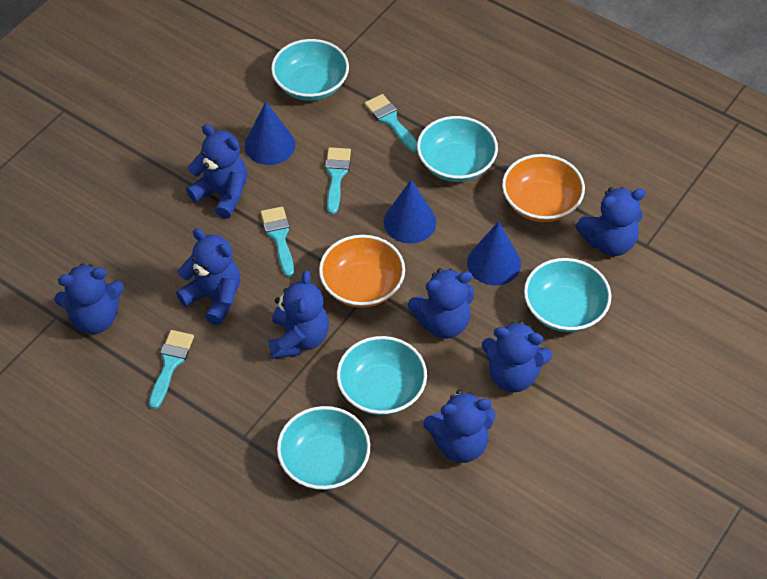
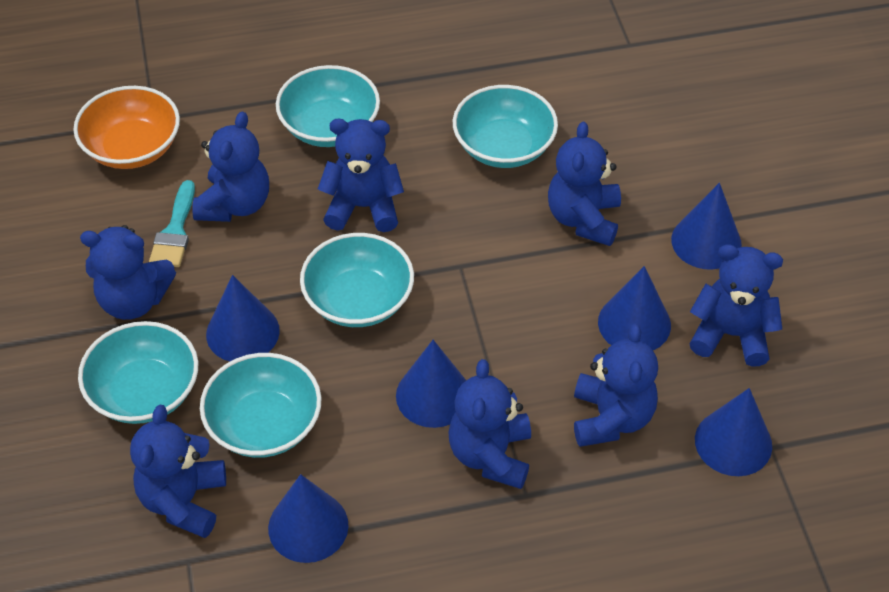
blue cone: [245,101,295,165] [384,180,436,243] [467,221,521,285] = 3 -> [206,275,280,361] [268,474,349,563] [396,340,467,428] [598,266,671,350] [671,183,742,270] [695,388,772,476] = 6
orange bowl: [319,235,405,308] [502,154,585,222] = 2 -> [73,86,180,169] = 1
turquoise brush: [149,330,194,409] [261,207,294,277] [325,147,351,214] [365,94,417,152] = 4 -> [149,180,195,267] = 1

